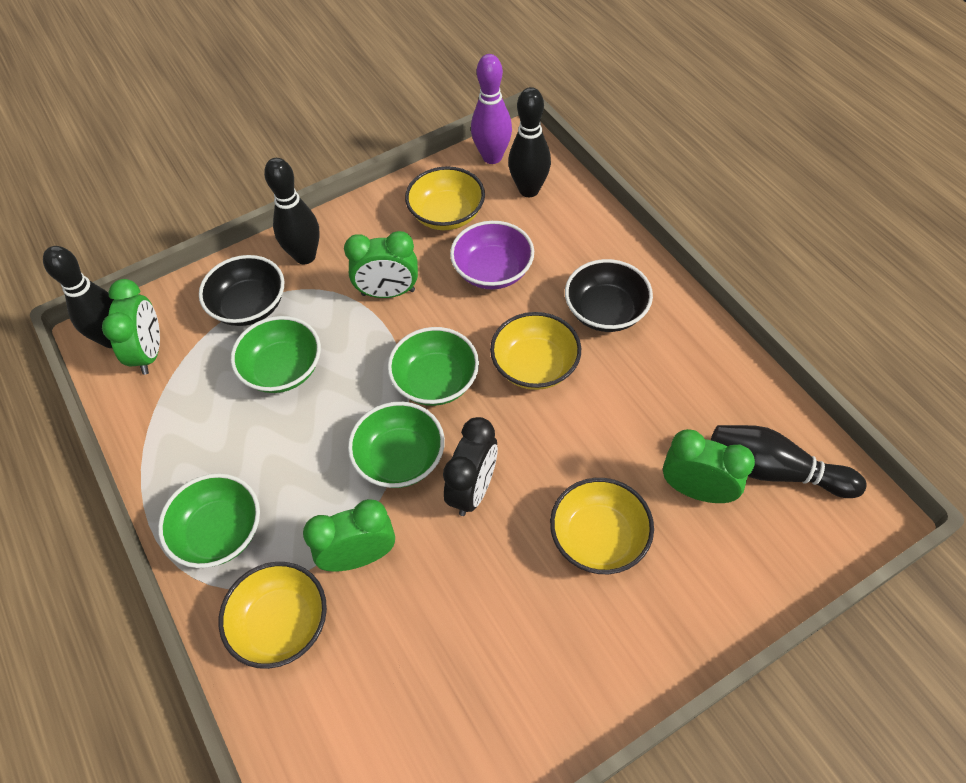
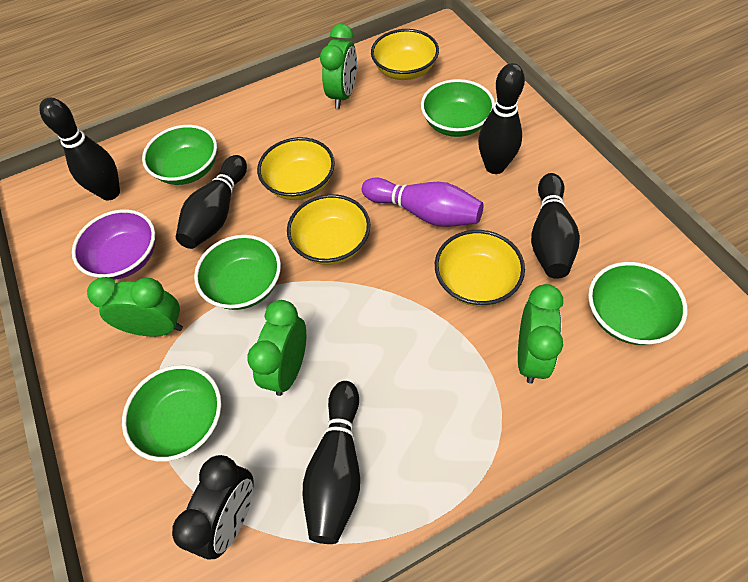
black bowl: [199,255,284,326] [565,259,653,332] = 2 -> none = 0
black bowling pin: [43,246,114,348] [264,158,320,265] [508,87,551,197] [711,425,867,498] = 4 -> [39,98,120,200] [176,155,247,249] [303,381,360,544] [478,63,525,174] [531,173,580,279] = 5
green bowl: [158,473,260,568] [231,316,321,393] [348,402,445,488] [387,327,479,406] = 4 -> [122,365,222,461] [142,125,217,185] [194,235,281,310] [421,79,495,137] [588,262,688,345] = 5

